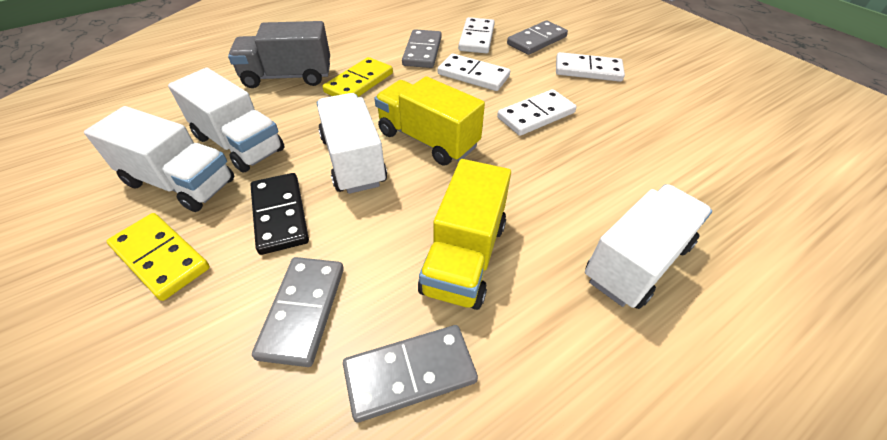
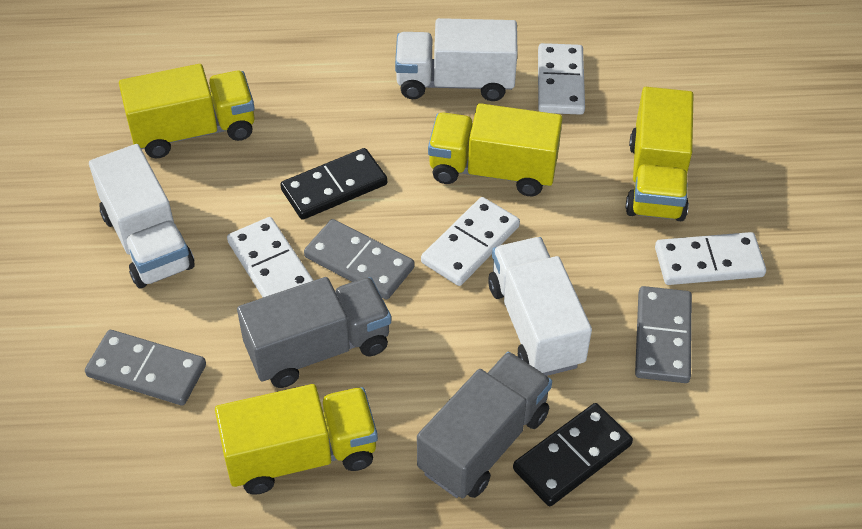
black domino: [250,173,309,255] = 1 -> [280,148,387,220] [513,403,633,506] = 2
grey domino: [252,257,344,367] [343,325,478,423] [402,29,442,68] [507,21,568,55] = 4 -> [85,330,206,406] [304,219,415,299] [635,286,692,383] = 3
grey truck: [228,21,330,88] = 1 -> [237,277,391,388] [417,352,552,498] = 2
white truck: [84,106,234,212] [168,68,285,173] [317,93,387,194] [585,184,712,309] = 4 -> [89,144,195,289] [395,18,518,101] [488,237,592,376] = 3
yellow domino: [107,213,210,301] [323,57,393,97] = 2 -> none = 0
yellow truck: [374,76,485,166] [418,159,511,310] = 2 -> [119,64,255,158] [215,384,378,495] [428,103,563,196] [626,87,693,221] = 4

